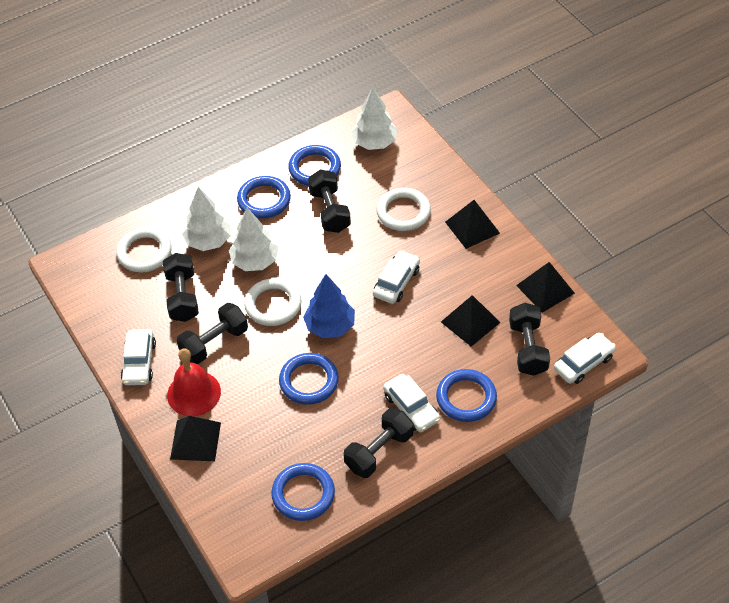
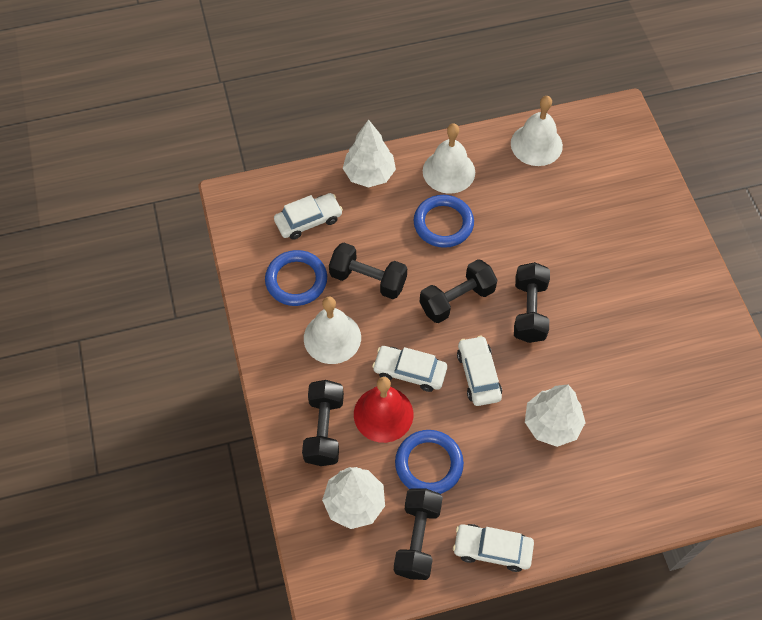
black pyramid: [170,416,221,461] [441,295,501,347] [445,200,500,249] [516,262,575,313] = 4 -> none = 0
blue ring: [237,176,291,219] [271,463,335,521] [279,353,339,405] [288,145,341,186] [436,369,497,422] = 5 -> [265,250,327,306] [395,430,464,494] [414,195,474,248] = 3
blue tree: [303,274,355,339] = 1 -> none = 0
white bell: none = 0 -> [304,297,361,364] [423,123,475,194] [511,96,563,166] = 3
white ring: [116,227,172,272] [244,278,302,326] [377,188,431,231] = 3 -> none = 0

